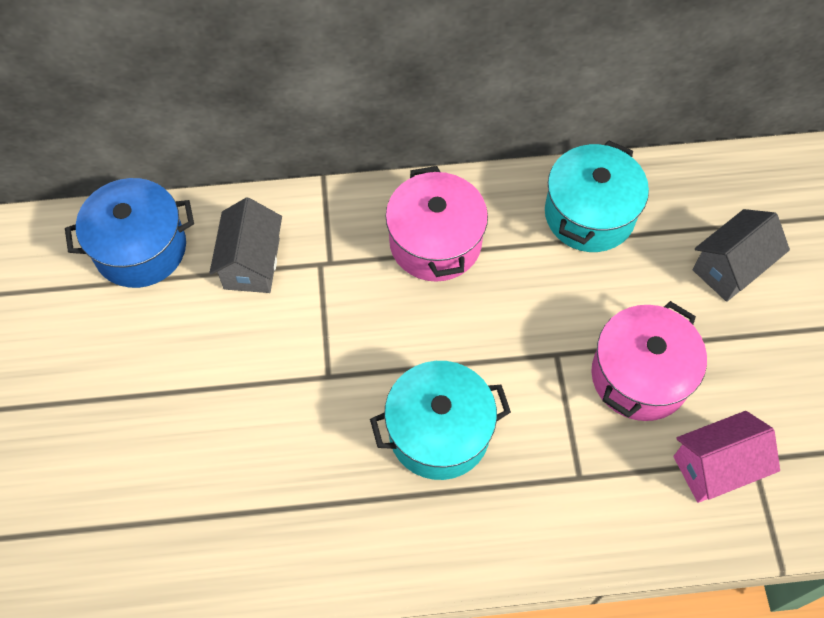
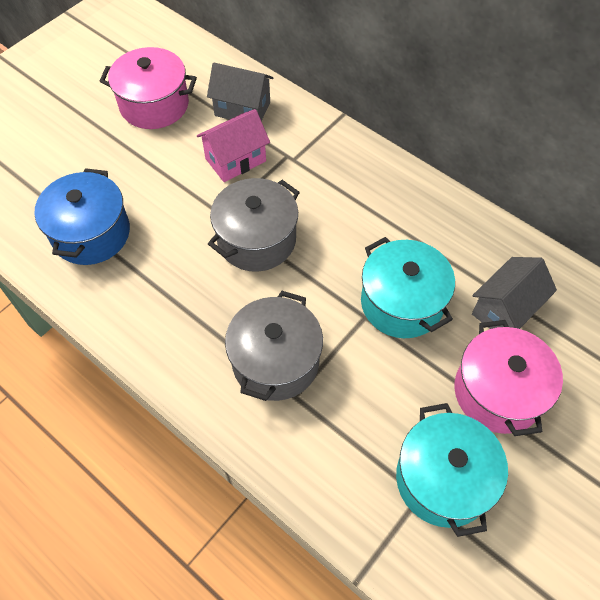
grey pot: none = 0 -> [208,178,300,272] [225,291,323,401] = 2

